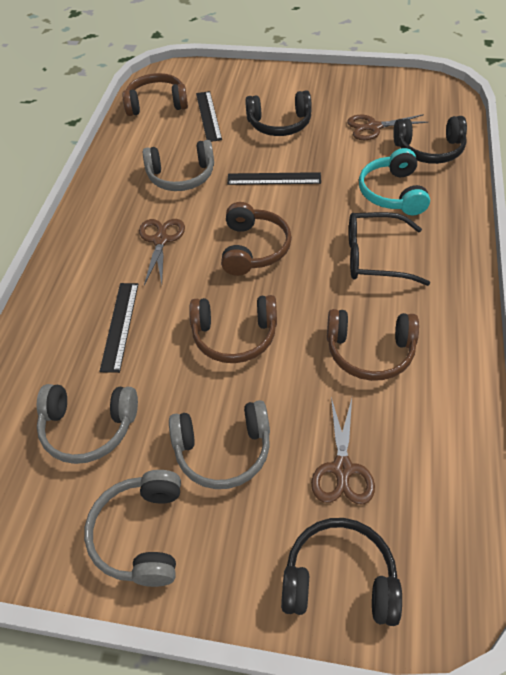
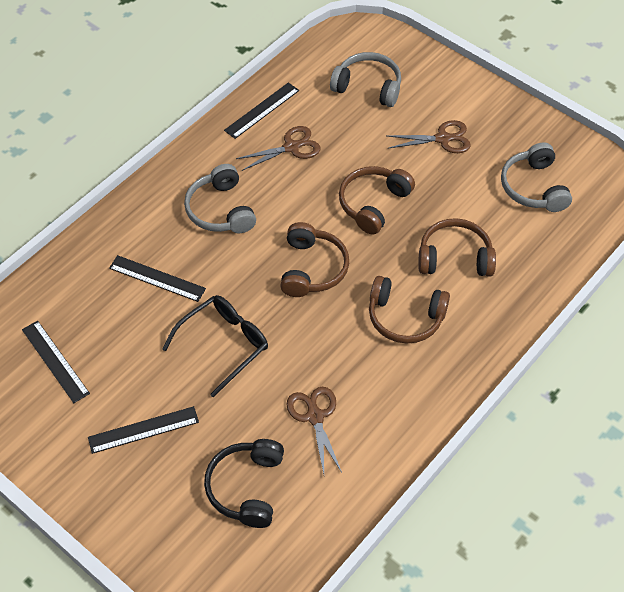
black headphones: [245,90,312,136] [281,518,402,626] [393,116,467,164] = 3 -> [204,439,284,528] = 1
black ruler: [99,283,138,373] [196,91,222,142] [227,172,321,185] = 3 -> [22,321,90,403] [88,406,199,454] [109,255,206,302] [224,82,299,139] = 4
grey headphones: [37,384,138,464] [84,470,181,587] [143,140,214,191] [169,400,270,489] = 4 -> [184,164,256,233] [330,52,401,107] [501,142,572,212] = 3
turquoise headphones: [359,148,430,215] = 1 -> none = 0

